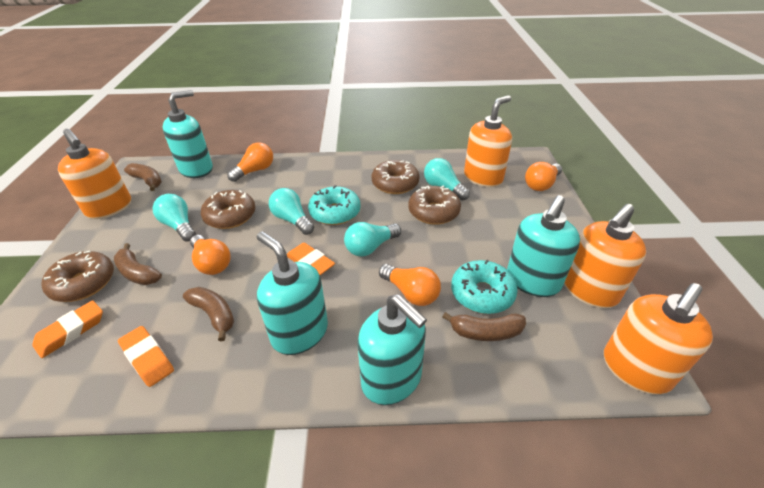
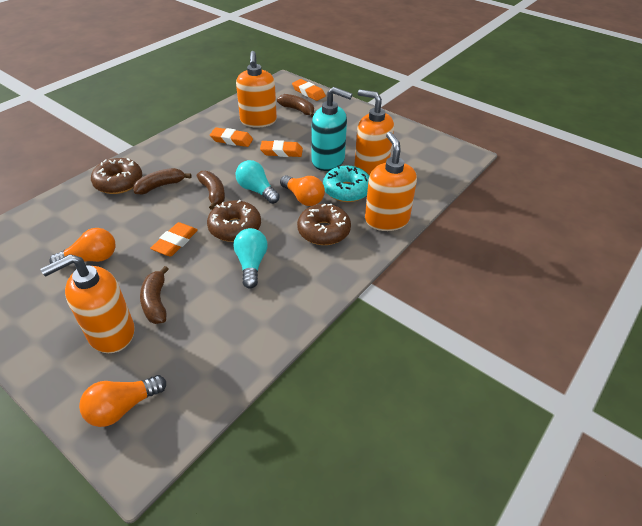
brown donut: [41,251,114,302] [201,190,255,229] [372,160,420,194] [408,186,461,225] = 4 -> [91,158,142,194] [207,200,261,242] [297,204,351,245] = 3
orange eraser: [32,300,103,358] [118,326,174,387] [287,242,335,275] = 3 -> [150,222,198,256] [210,127,253,147] [260,140,303,157] [292,79,326,101] = 4
orange light bulb: [190,235,230,275] [227,142,273,182] [379,264,441,306] [525,162,562,191] = 4 -> [49,228,116,264] [79,375,166,427] [280,175,325,206] = 3
turquoise donut: [308,185,361,225] [451,260,518,314] = 2 -> [323,165,369,202] = 1
turquoise light bulb: [153,194,196,242] [269,188,314,235] [344,222,401,257] [424,158,470,200] = 4 -> [233,228,268,289] [236,160,280,204] = 2
turquoise soap dispenser: [162,90,213,178] [257,232,328,355] [357,294,427,405] [507,195,580,297] = 4 -> [312,87,352,171] = 1

